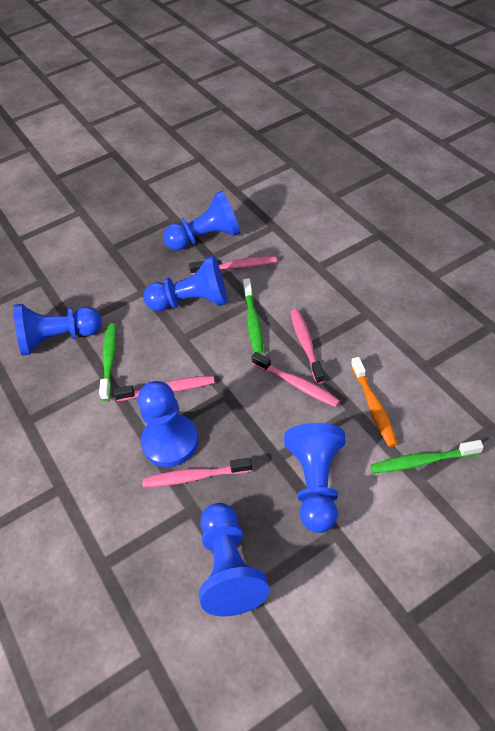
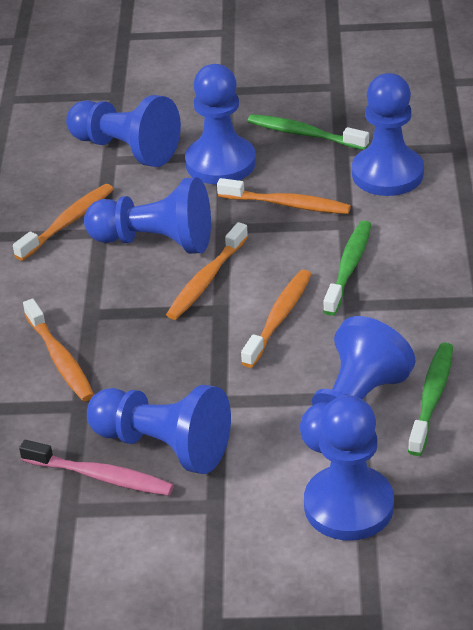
blue pawn: [13,304,102,356] [138,381,198,467] [143,256,227,311] [163,191,241,251] [199,503,270,616] [284,423,346,533] = 6 -> [66,95,181,167] [84,177,211,254] [87,385,231,474] [185,64,256,184] [300,316,416,453] [304,395,394,541] [352,73,424,196] = 7
orange toothbrush: [351,357,398,447] = 1 -> [13,184,113,261] [23,299,94,401] [166,222,248,320] [217,178,351,214] [241,270,312,368] = 5
pink toothbrush: [114,376,215,401] [142,458,252,487] [189,256,277,275] [252,352,340,407] [290,309,325,384] = 5 -> [19,440,174,496] = 1

